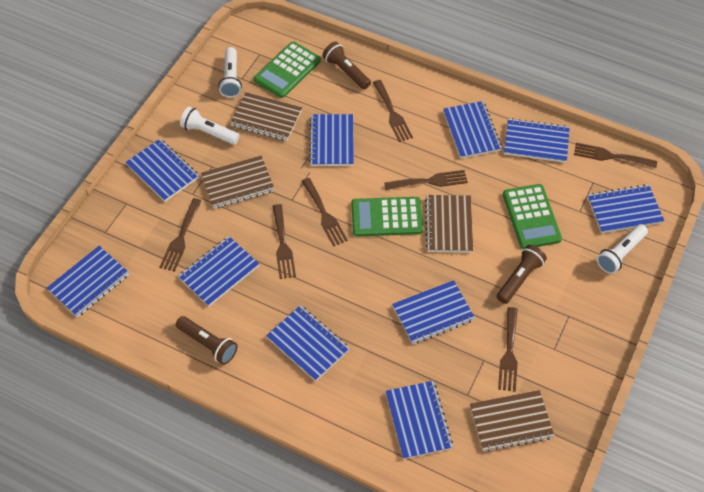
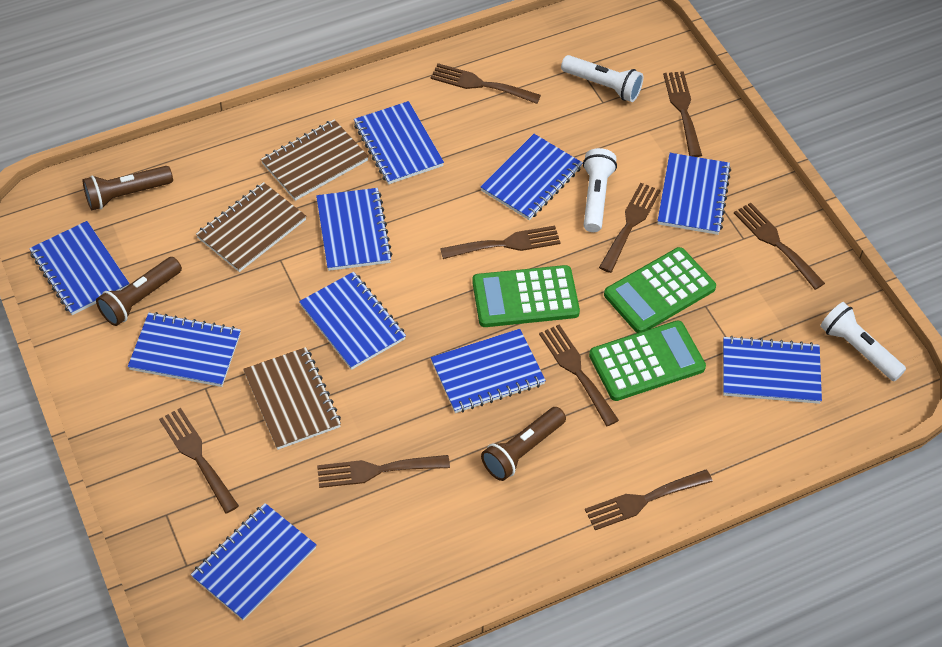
brown fork: [159,198,202,272] [272,204,296,279] [301,178,348,247] [373,80,413,142] [384,170,468,190] [498,307,518,392] [574,143,657,168] = 7 -> [159,408,239,514] [317,455,450,488] [431,63,541,104] [440,226,561,259] [539,325,619,426] [585,470,713,530] [599,183,661,273] [663,71,702,157] [734,203,825,290] = 9
brown notebook: [201,155,275,209] [230,92,302,141] [425,195,473,253] [470,390,555,452] = 4 -> [196,182,306,272] [243,347,341,450] [261,119,369,201] = 3

